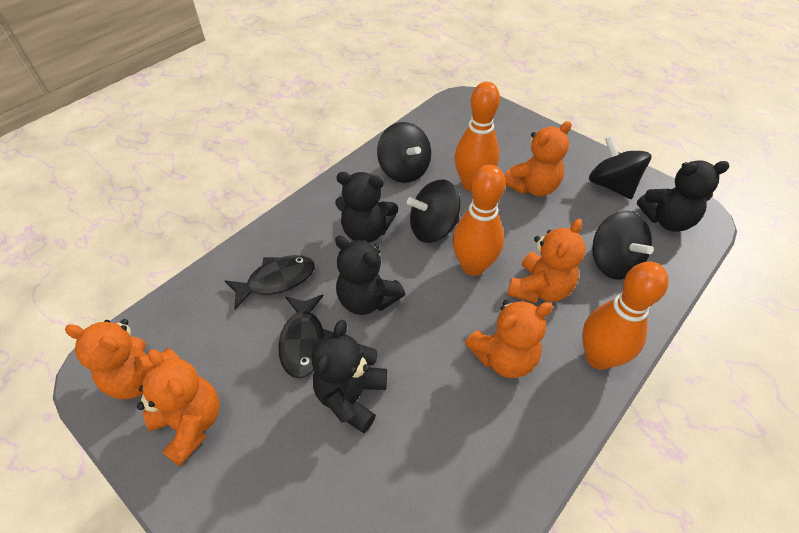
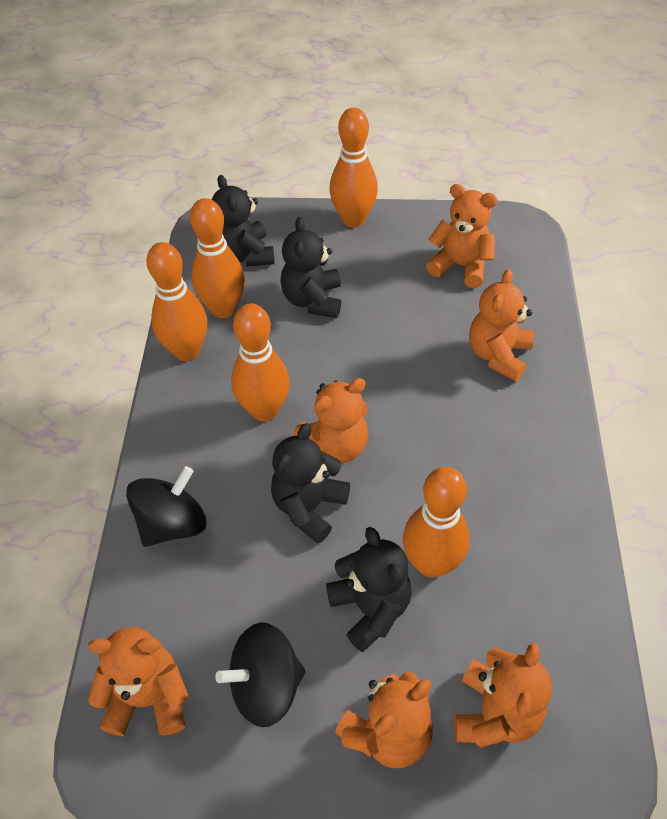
black fish: [225,255,315,309] [278,294,334,378] = 2 -> none = 0
black spinning top: [377,122,431,183] [407,180,460,243] [589,136,651,199] [592,211,654,279] = 4 -> [126,466,206,547] [215,622,305,727] = 2
orange bowling pin: [453,165,506,276] [454,82,500,191] [582,261,669,370] = 3 -> [146,242,207,361] [190,198,245,318] [231,303,290,421] [329,108,378,228] [403,467,470,578] = 5
orange teddy bear: [65,319,181,399] [137,349,220,467] [465,300,553,378] [504,121,572,196] [507,219,586,303] = 5 -> [88,627,188,736] [293,378,368,463] [335,672,433,768] [426,184,497,288] [454,643,552,748] [469,269,534,381] = 6

